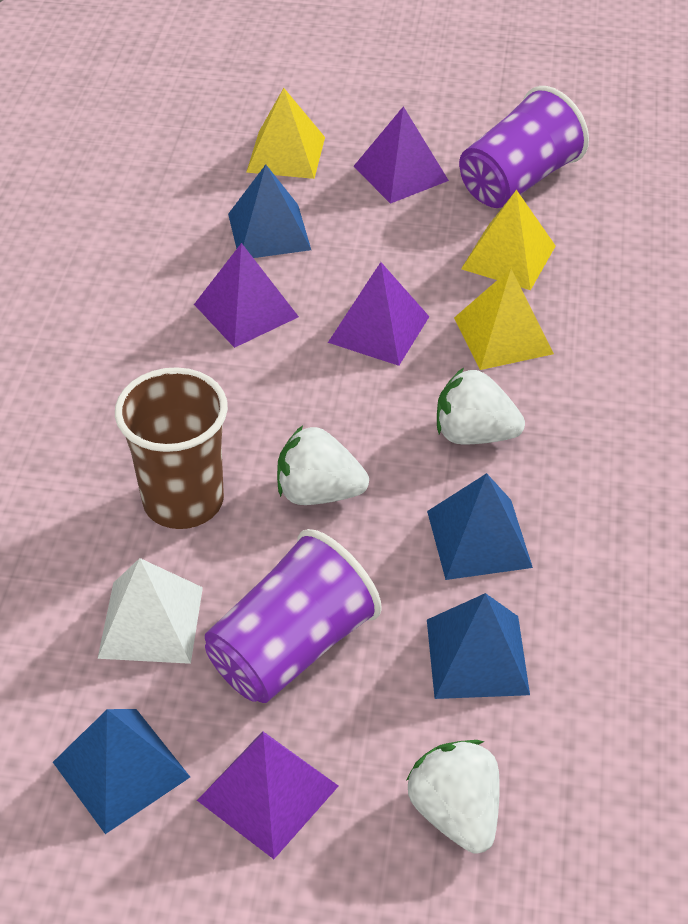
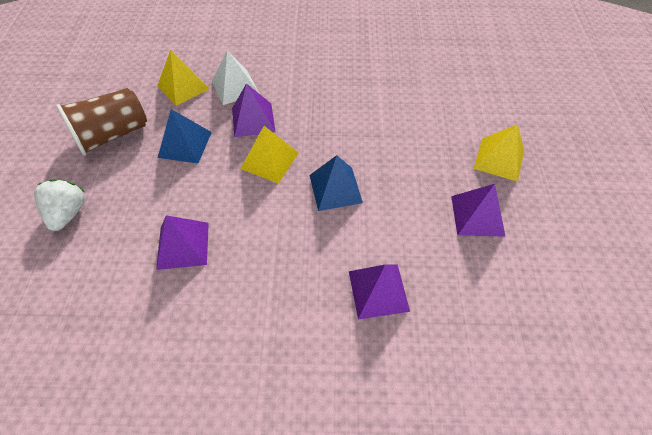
blue pyramid: [53,709,190,834] [228,165,311,258] [427,473,533,580] [427,593,530,699] = 4 -> [158,109,212,164] [310,155,363,211] = 2
purple cup: [205,529,382,703] [459,86,589,208] = 2 -> none = 0
white strawberry: [277,425,369,505] [406,740,500,853] [437,368,525,444] = 3 -> [34,179,85,231] = 1

